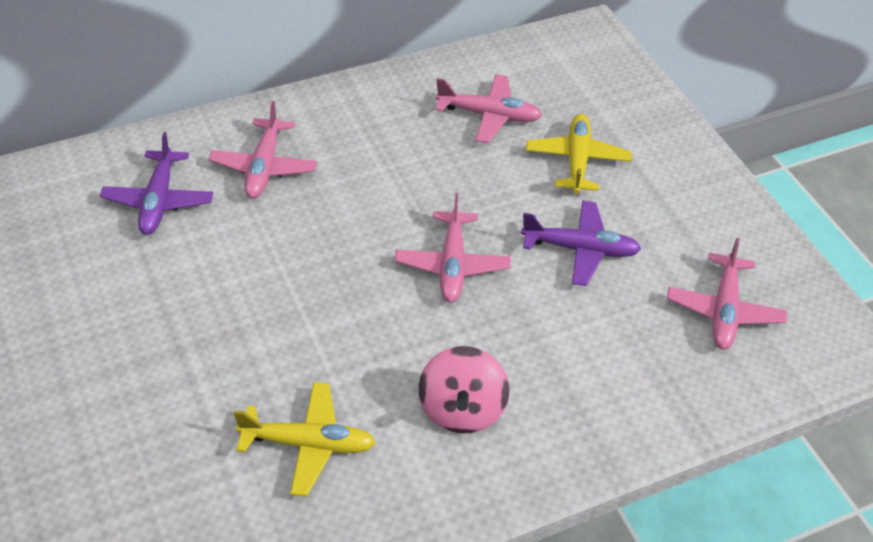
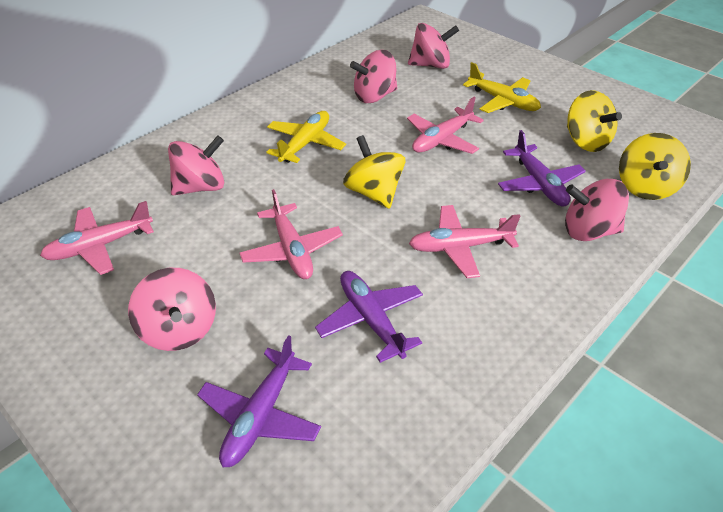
pink spinning top: [419,346,509,433] = 1 -> [128,268,216,351] [168,135,224,195] [350,50,397,103] [408,23,459,69] [565,179,629,241] = 5
purple plane: [100,132,213,235] [521,200,641,286] = 2 -> [197,335,321,468] [315,271,423,363] [498,130,586,207] = 3
yellow spinning top: none = 0 -> [343,135,405,209] [567,90,622,152] [619,133,691,200] = 3

